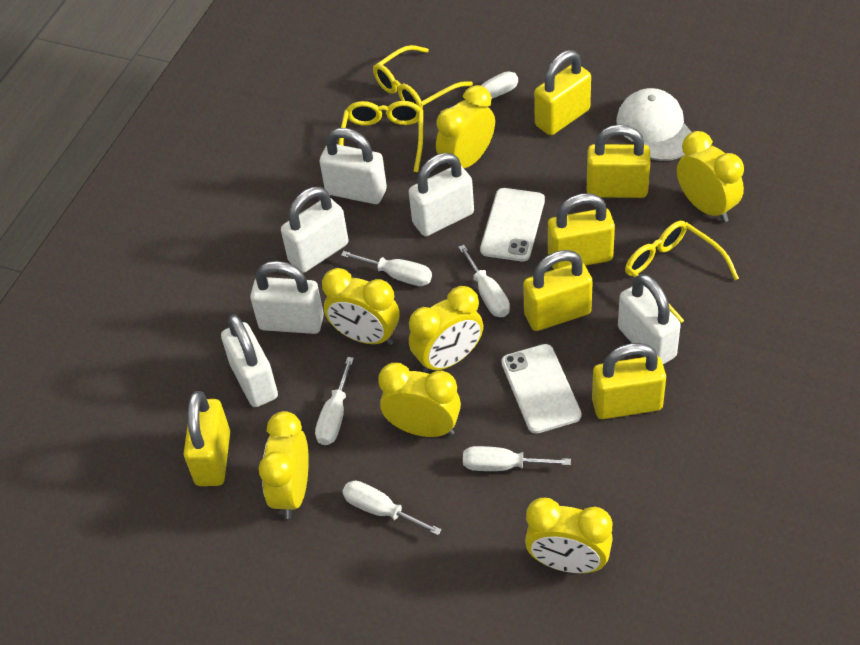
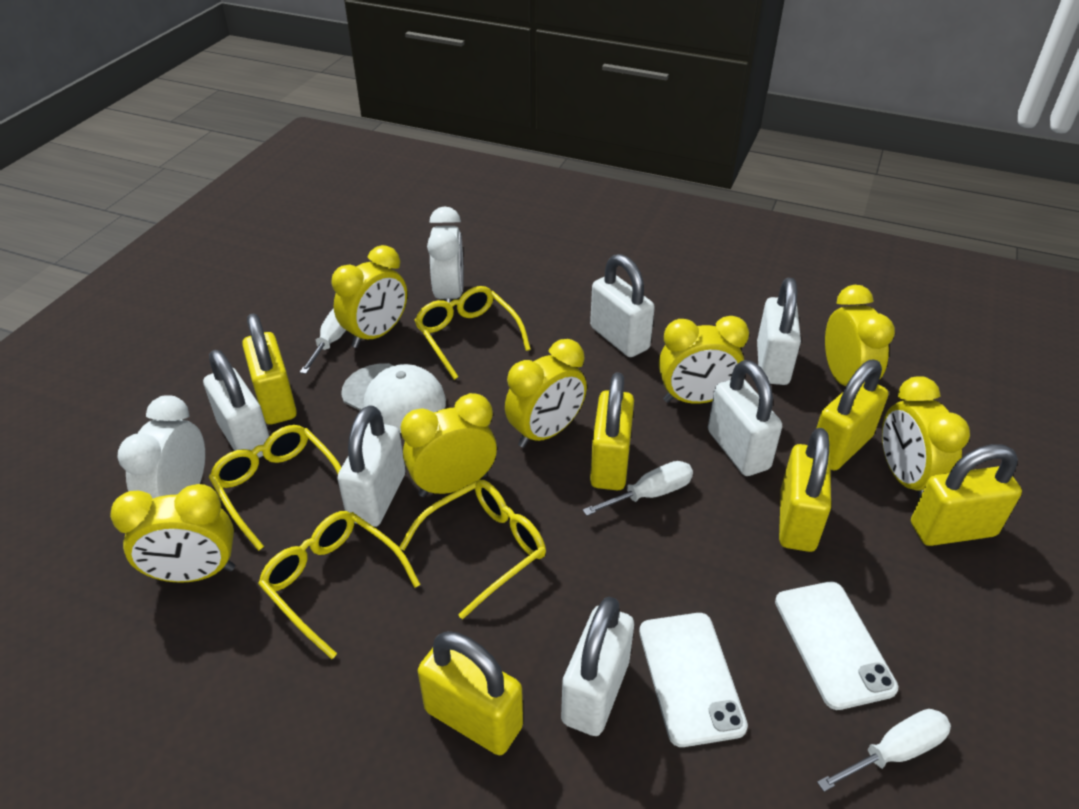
white clock: none = 0 -> [117,395,205,499] [427,206,464,303] = 2
white screwdriver: [315,357,354,445] [341,251,432,286] [342,481,442,535] [441,71,518,112] [458,245,510,317] [463,446,571,471] = 6 -> [300,308,346,374] [583,461,693,516] [817,709,951,792] = 3
yellow glasses: [338,101,423,172] [373,45,473,109] [625,221,739,323] = 3 -> [209,425,341,551] [258,511,421,659] [399,480,546,619] [414,286,531,380] = 4

